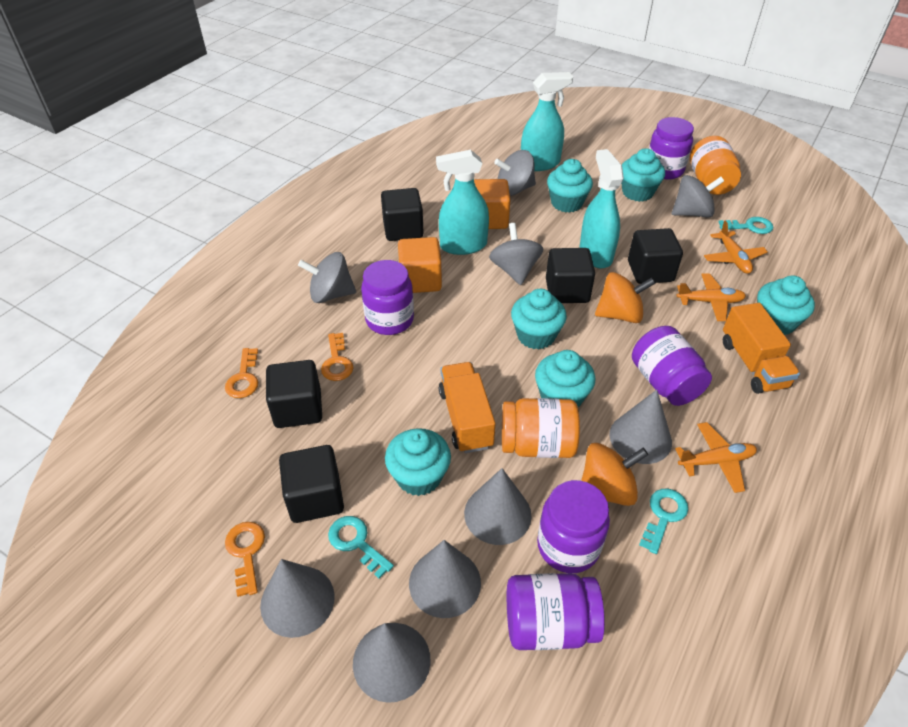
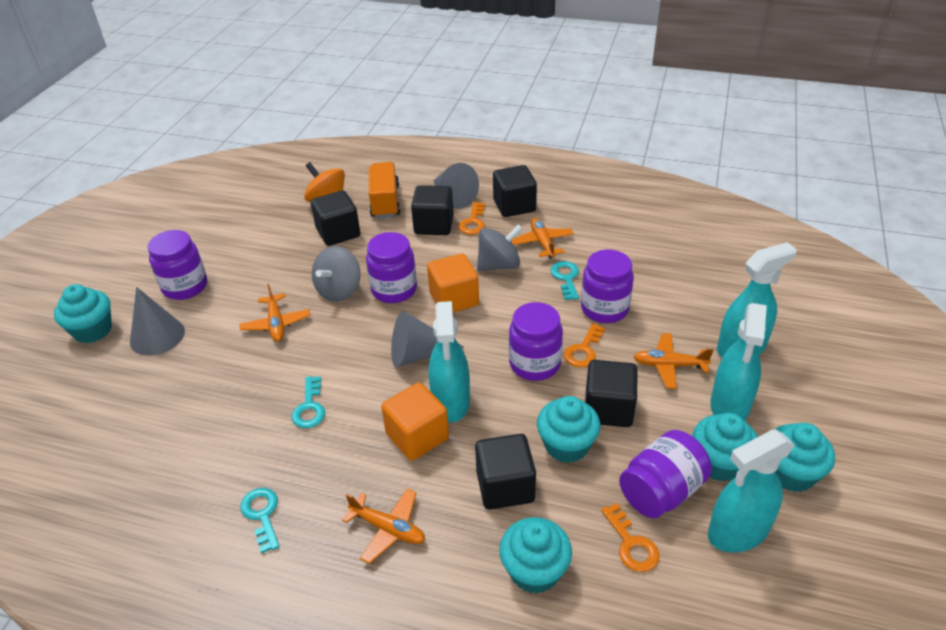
grey cone: [260,559,335,638] [353,623,431,703] [409,540,481,618] [464,468,532,545] [609,390,672,464] = 5 -> [130,287,185,356] [391,311,464,367] [433,163,479,209] = 3
grey spinning top: [298,252,356,303] [489,223,544,285] [494,150,536,196] [672,175,724,218] = 4 -> [312,246,360,302] [477,224,523,271] = 2
orange jar: [502,398,580,458] [690,136,741,195] = 2 -> none = 0
orange plane: [675,422,757,493] [677,273,746,321] [704,220,768,274] = 3 -> [239,284,310,342] [342,488,425,564] [512,218,574,259] [634,333,714,389] = 4
orange spinning top: [581,443,648,506] [595,272,655,323] = 2 -> [304,162,345,202] = 1
orange truck: [439,362,496,453] [723,303,800,394] = 2 -> [369,162,400,218] = 1
turquoise cupcake: [385,428,451,496] [511,289,567,350] [535,350,595,407] [547,159,593,213] [622,148,665,202] [757,275,815,335] = 6 -> [54,284,112,343] [499,517,572,594] [537,396,600,463] [693,413,758,482] [774,423,835,492] = 5
turquoise spray bottle: [436,149,489,255] [521,72,573,171] [579,149,624,268] = 3 -> [429,301,470,423] [708,430,795,553] [710,303,767,421] [717,242,797,357] = 4

